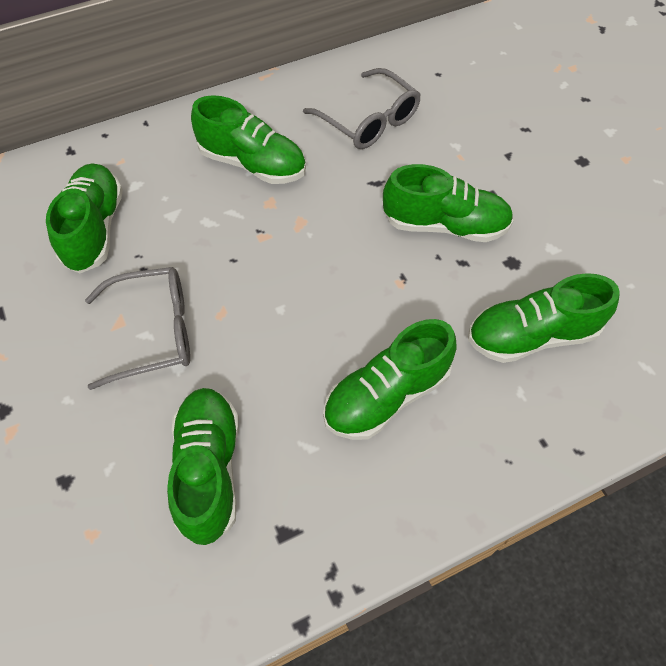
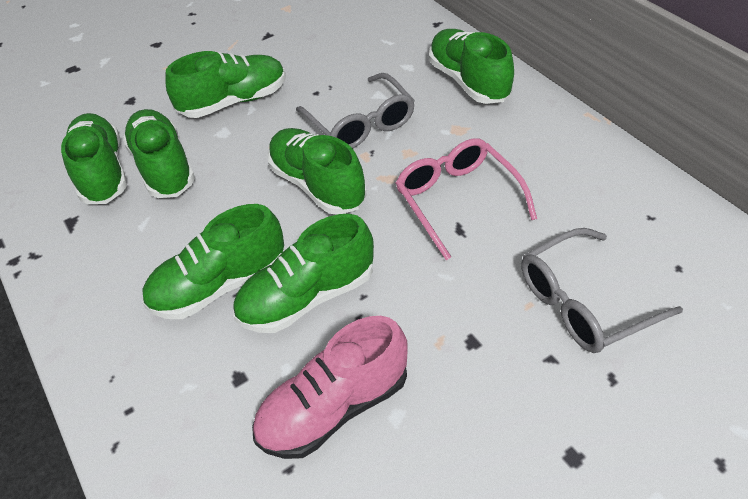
green shoe: [46,163,123,273] [167,388,239,545] [191,95,306,184] [323,319,457,440] [383,164,514,242] [468,273,620,363] = 6 -> [61,113,127,204] [123,109,195,198] [142,204,284,319] [165,51,286,118] [233,214,374,333] [268,128,367,215] [429,29,514,104] = 7
pink glasses: none = 0 -> [396,138,537,260] = 1
pink shoe: none = 0 -> [252,316,408,459] = 1

